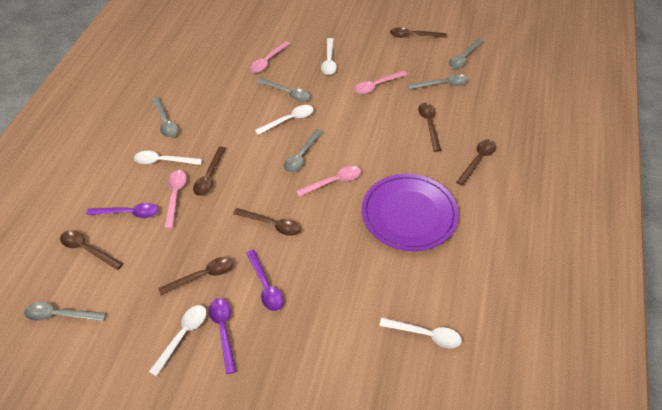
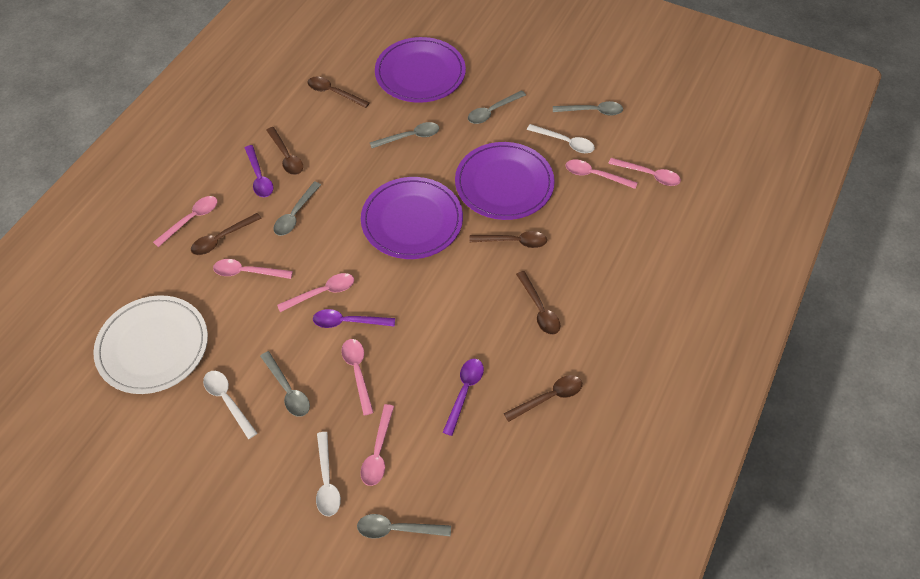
brown spoon: [60,230,123,270] [158,257,234,295] [193,146,226,196] [233,208,301,236] [390,27,447,38] [418,103,441,152] [457,140,496,186] = 7 -> [191,213,262,255] [266,127,303,175] [308,77,370,108] [469,231,547,248] [504,375,582,422] [516,271,560,335] = 6
pink spoon: [165,170,187,228] [249,41,290,73] [296,166,361,197] [354,71,407,94] = 4 -> [153,196,217,247] [213,259,293,279] [277,273,354,312] [341,339,374,416] [360,404,394,486] [566,160,638,189] [608,158,681,186] = 7
purple plate: [362,174,459,251] = 1 -> [361,177,463,259] [375,37,466,103] [455,142,555,220] = 3
white plate: none = 0 -> [93,295,208,394] = 1
white spoon: [134,151,202,165] [149,305,207,376] [255,105,314,135] [321,38,337,75] [379,318,462,348] = 5 -> [203,371,257,439] [316,432,341,516] [527,124,595,153] = 3

